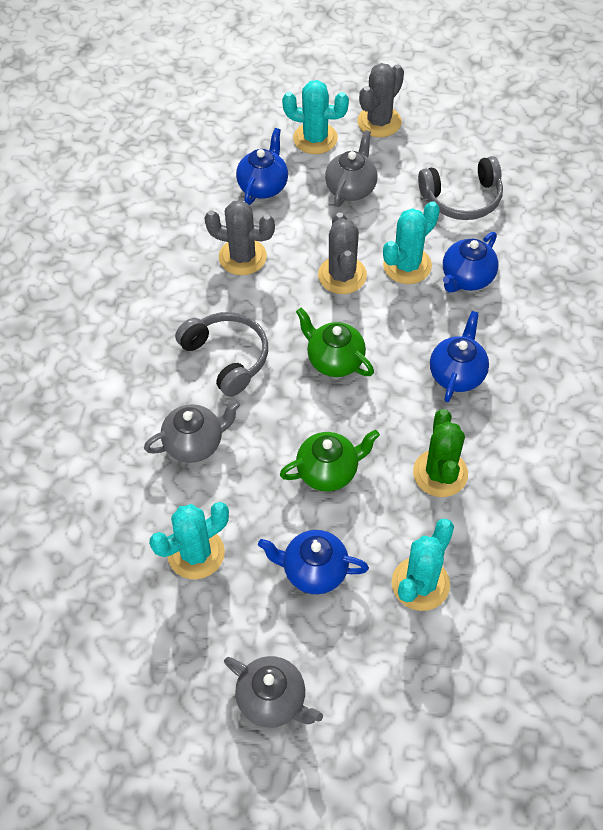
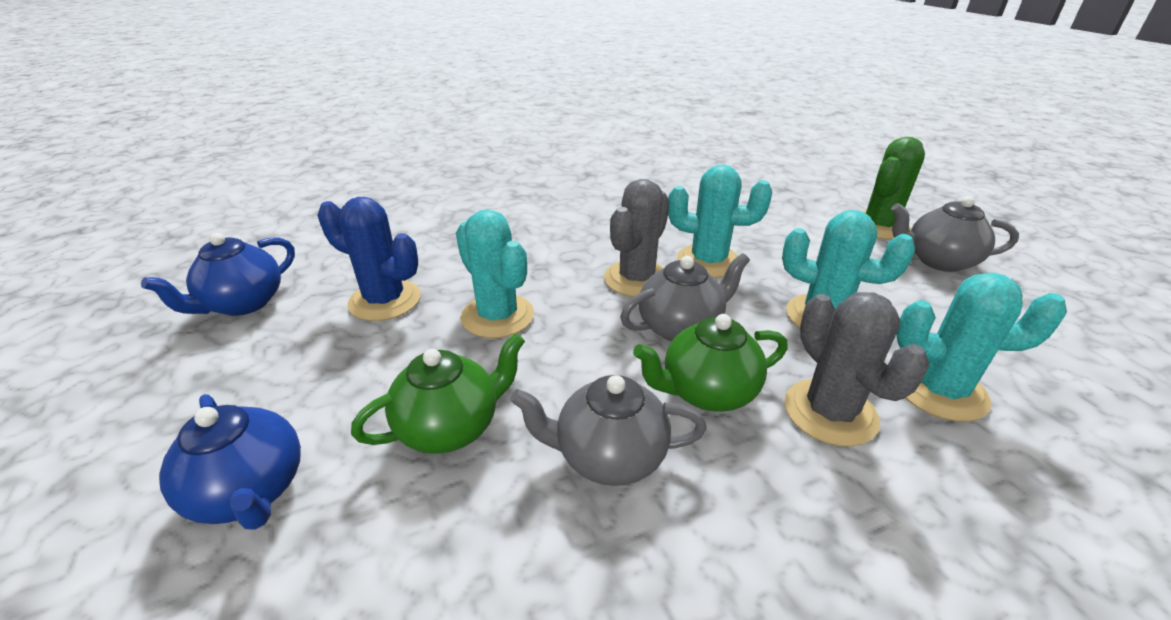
blue cactus: none = 0 -> [317,197,420,321] = 1
blue teapot: [236,128,288,205] [258,530,369,594] [430,311,489,402] [443,232,498,293] = 4 -> [141,233,295,316] [159,394,301,530] = 2
grey cactus: [204,200,275,275] [318,212,367,294] [357,63,404,137] = 3 -> [604,179,670,297] [784,292,929,447] = 2
grey headphones: [175,312,268,397] [418,156,503,220] = 2 -> none = 0

